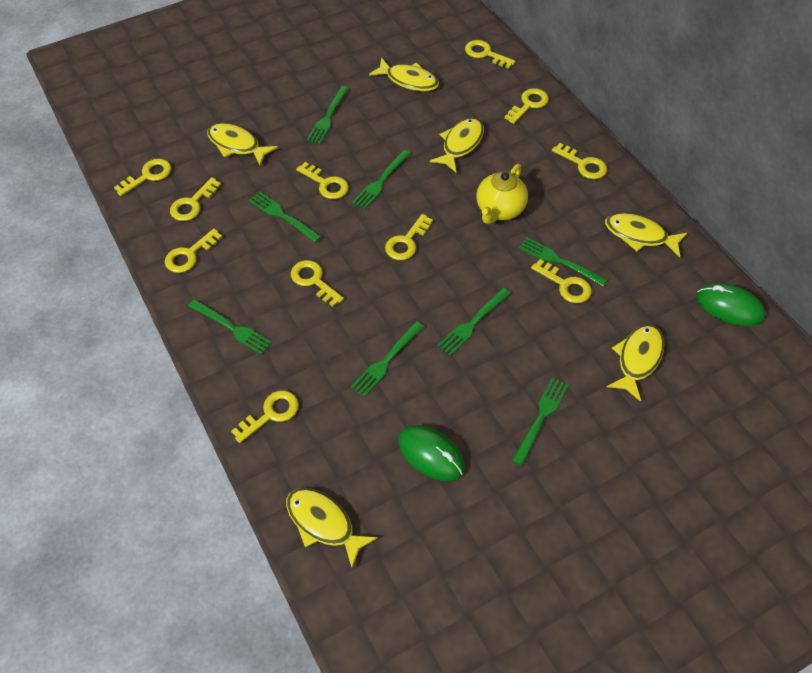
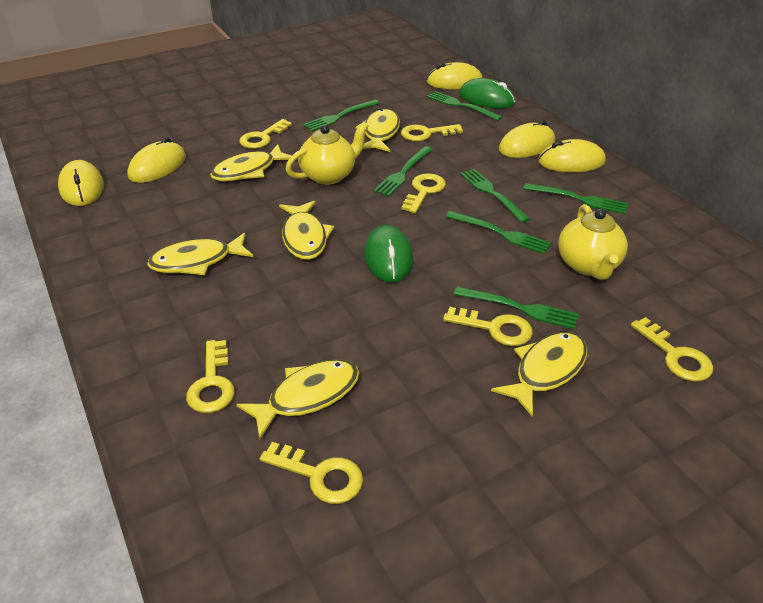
green fork: [188,299,272,355] [249,192,321,243] [307,86,349,144] [351,321,424,397] [352,150,411,210] [437,288,511,356] [512,377,568,466] [519,237,607,286] = 8 -> [303,100,380,131] [374,146,432,197] [427,91,502,121] [445,211,551,254] [454,287,578,329] [460,169,530,223] [523,183,628,214] = 7
yellow key: [114,158,172,196] [165,228,222,273] [170,177,221,221] [231,390,299,443] [291,260,344,307] [296,162,349,199] [385,214,433,260] [465,40,516,69] [504,88,549,124] [531,259,592,303] [552,143,607,179] = 11 -> [186,340,235,413] [239,119,292,149] [260,442,363,504] [401,124,463,141] [402,173,446,213] [443,307,533,346] [631,317,713,381] = 7
yellow mouse: none = 0 -> [58,160,104,206] [127,137,186,183] [427,62,482,89] [499,120,555,158] [538,139,606,172] = 5
yellow teapot: [476,164,528,224] = 1 -> [286,122,369,185] [558,204,628,280] = 2

